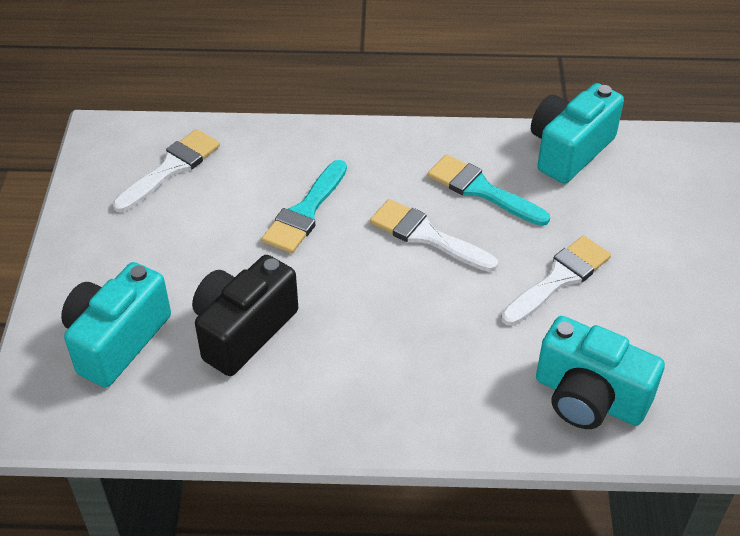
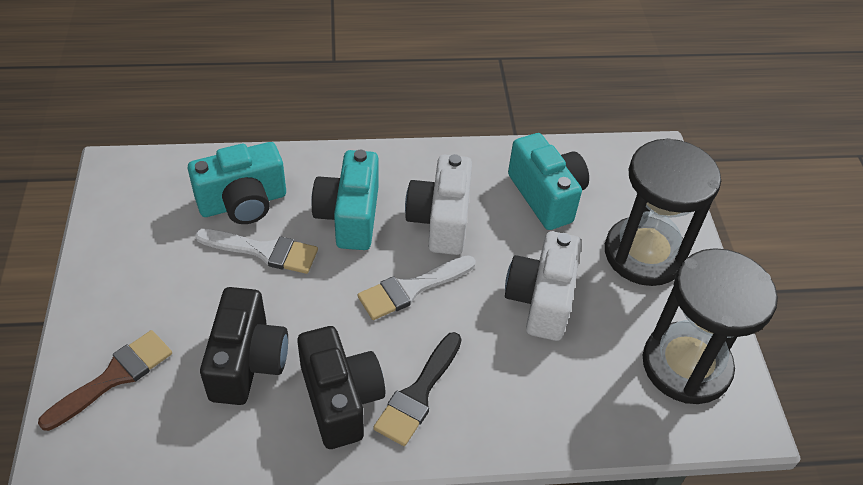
black brush: none = 0 -> [373,332,462,446] = 1
black camera: [192,255,298,376] = 1 -> [200,287,288,405] [297,326,386,449] = 2
black hourglass: none = 0 -> [605,138,721,286] [643,248,778,404] = 2
brown brush: none = 0 -> [38,330,172,431] = 1
turquoise brush: [262,160,347,253] [427,154,550,226] = 2 -> none = 0
white brush: [113,129,220,212] [370,199,498,272] [501,235,611,326] = 3 -> [195,229,318,274] [358,255,476,320] = 2
white camera: none = 0 -> [405,154,472,255] [505,231,582,341] = 2

